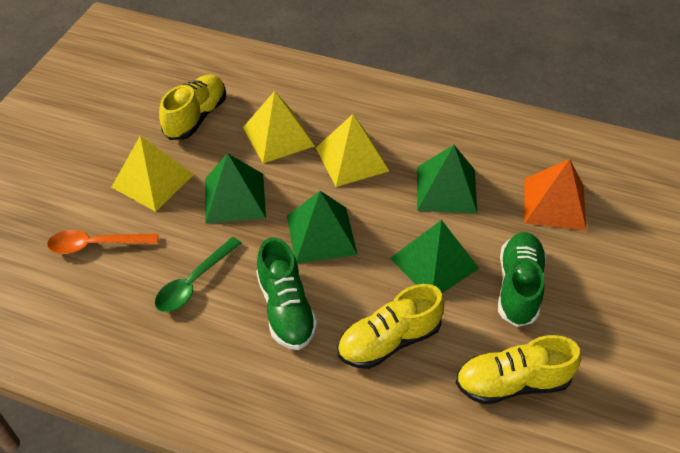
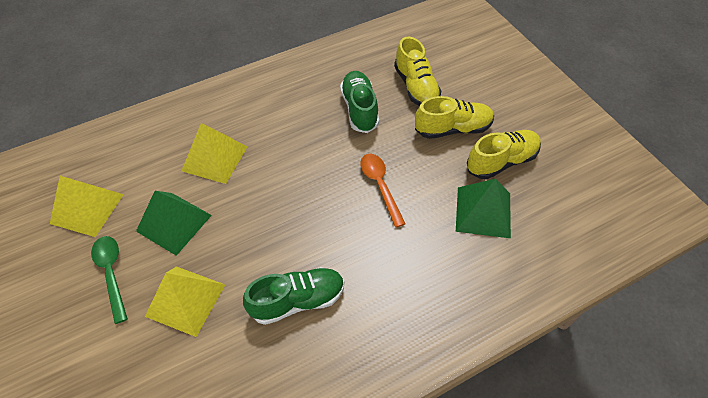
green pyramid: [205,153,266,224] [287,191,358,264] [390,220,480,293] [417,145,477,214] = 4 -> [136,191,212,256] [456,178,511,238] = 2
orange pyramid: [524,159,586,230] = 1 -> none = 0

